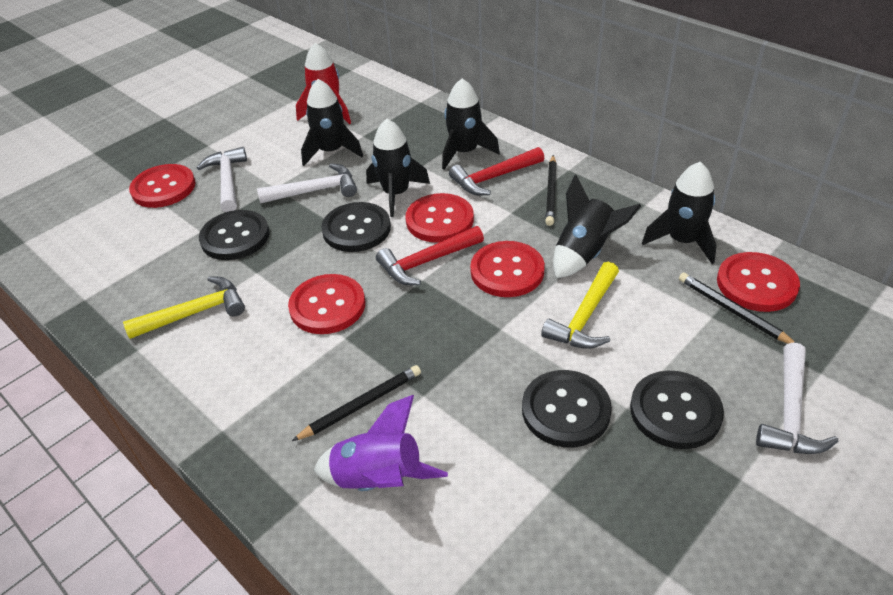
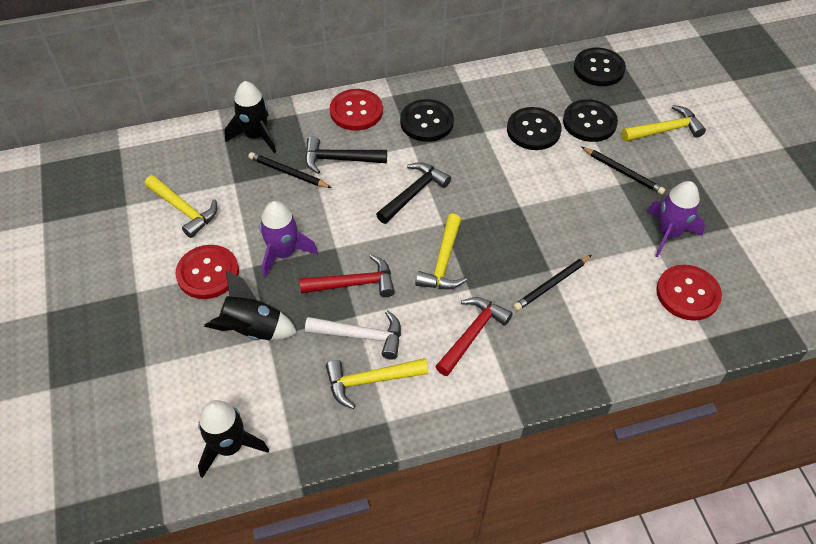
black hammer: none = 0 -> [305,136,387,174] [376,162,451,224] = 2
black rocket: [301,79,363,166] [366,119,430,217] [442,78,500,170] [553,175,641,278] [642,162,717,264] = 5 -> [198,400,269,478] [204,270,297,340] [225,81,276,153] = 3
purple rocket: [314,395,448,491] = 1 -> [260,201,318,278] [647,181,705,258] = 2
red button: [129,164,196,208] [288,274,365,334] [405,193,474,243] [470,241,545,297] [717,252,800,312] = 5 -> [176,245,239,299] [330,89,383,131] [656,265,722,321] = 3
red rocket: [296,43,351,124] = 1 -> none = 0
white hammer: [197,147,247,212] [257,163,357,204] [756,342,838,454] = 3 -> [305,310,401,360] = 1
yellow hammer: [123,276,245,339] [541,262,619,349] = 2 -> [145,175,217,238] [326,358,428,409] [415,214,467,289] [622,105,706,142] = 4

